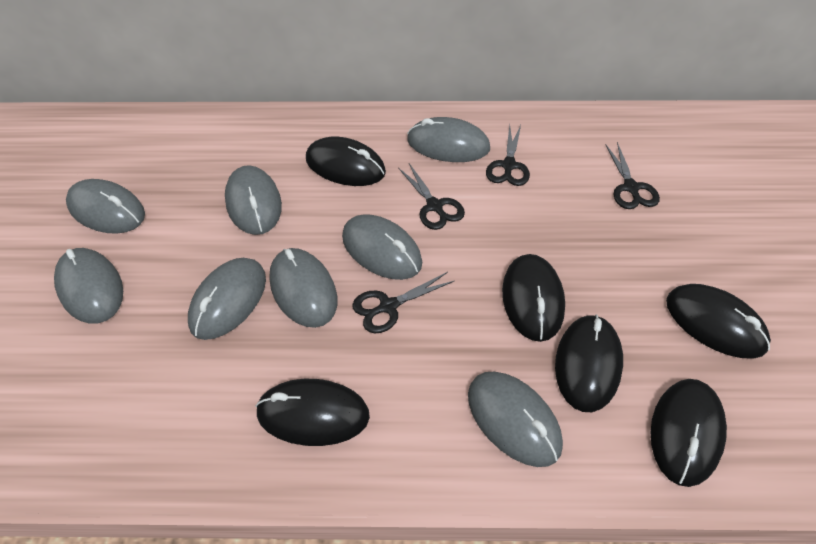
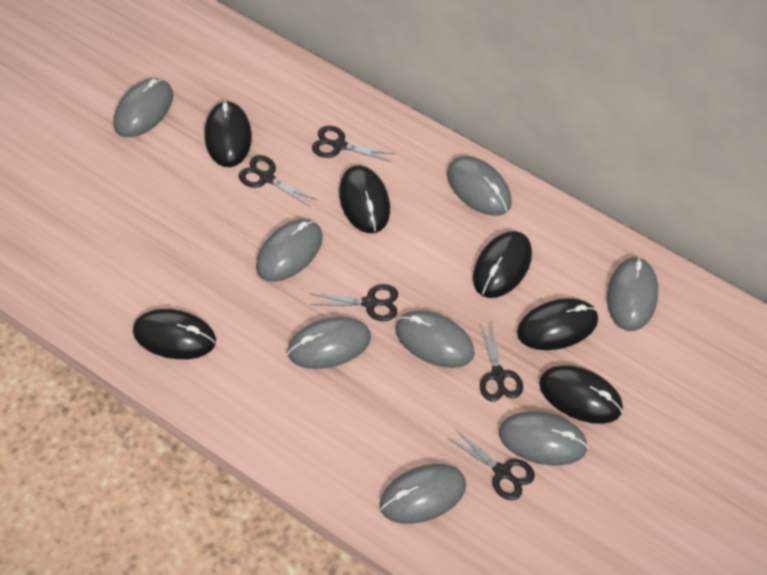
black scissors: [352,272,454,333] [398,163,465,230] [486,125,530,186] [606,142,660,209] = 4 -> [239,155,317,207] [310,284,398,321] [312,126,395,162] [447,429,535,500] [480,321,523,402] = 5

